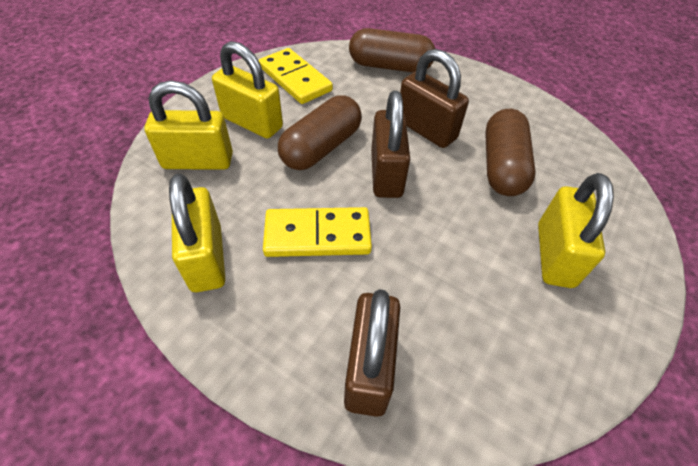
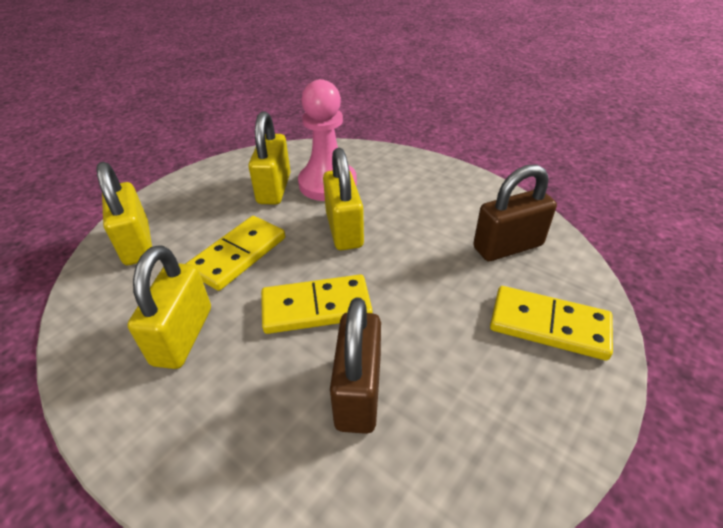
brown capsule: [278,96,362,170] [349,28,435,73] [485,109,536,196] = 3 -> none = 0
brown padlock: [344,289,400,417] [371,91,410,198] [400,49,469,148] = 3 -> [330,298,381,434] [473,164,557,261] = 2
pink pawn: none = 0 -> [298,79,357,201] = 1
yellow domino: [259,48,333,104] [263,207,372,257] = 2 -> [186,216,285,291] [261,275,373,334] [490,286,613,360] = 3

